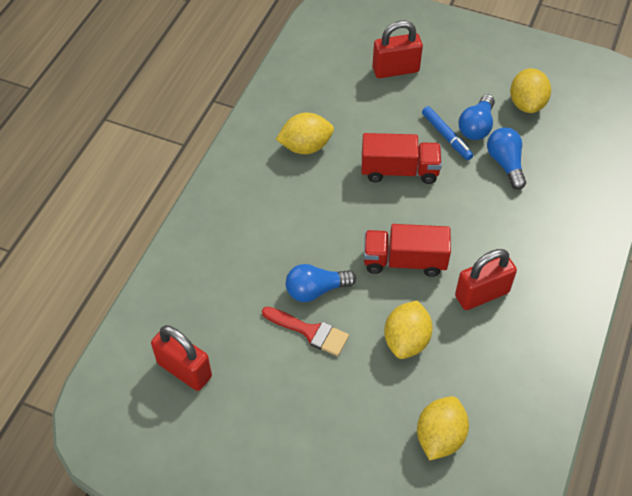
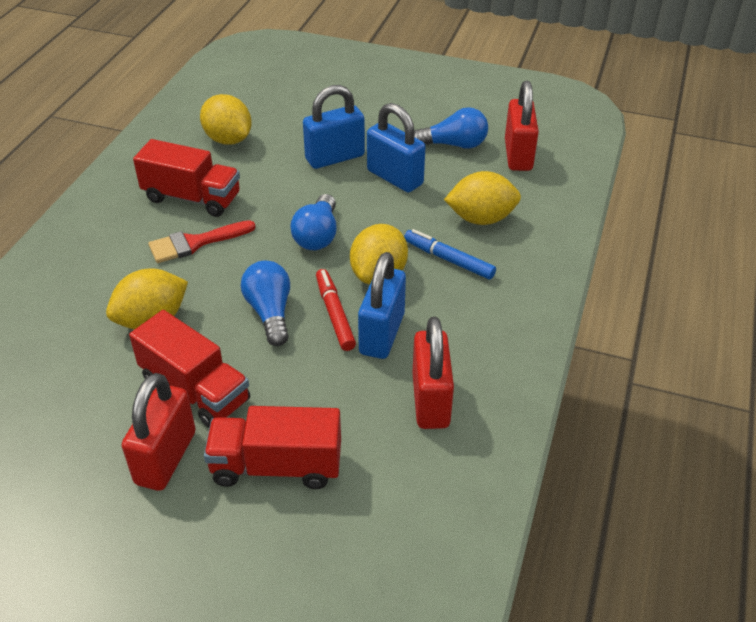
blue padlock: none = 0 -> [303,85,365,169] [358,252,406,359] [367,103,426,193] = 3
red marker: none = 0 -> [316,269,356,351] = 1
red truck: [362,133,442,184] [364,224,451,277] = 2 -> [129,310,250,428] [133,139,240,217] [204,406,341,489] = 3

